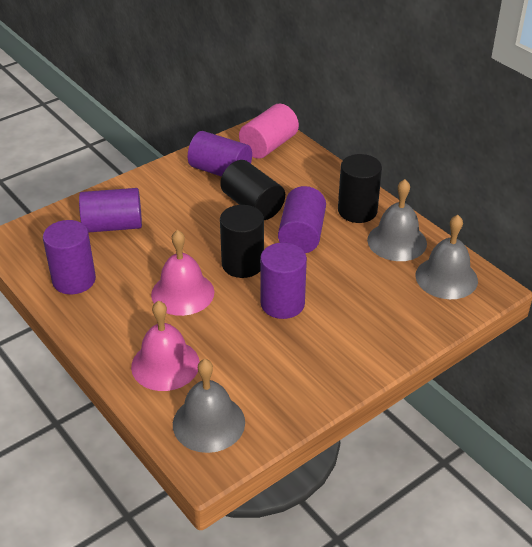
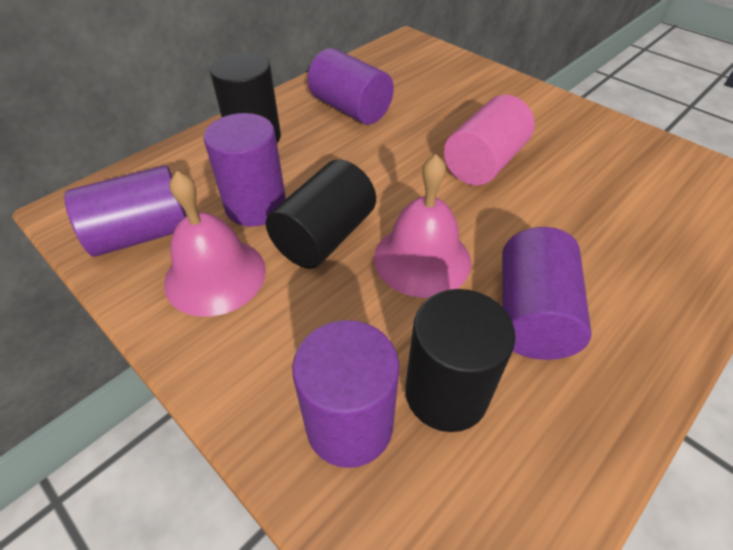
grey bell: [173,359,245,453] [367,179,427,261] [415,215,478,299] = 3 -> none = 0

